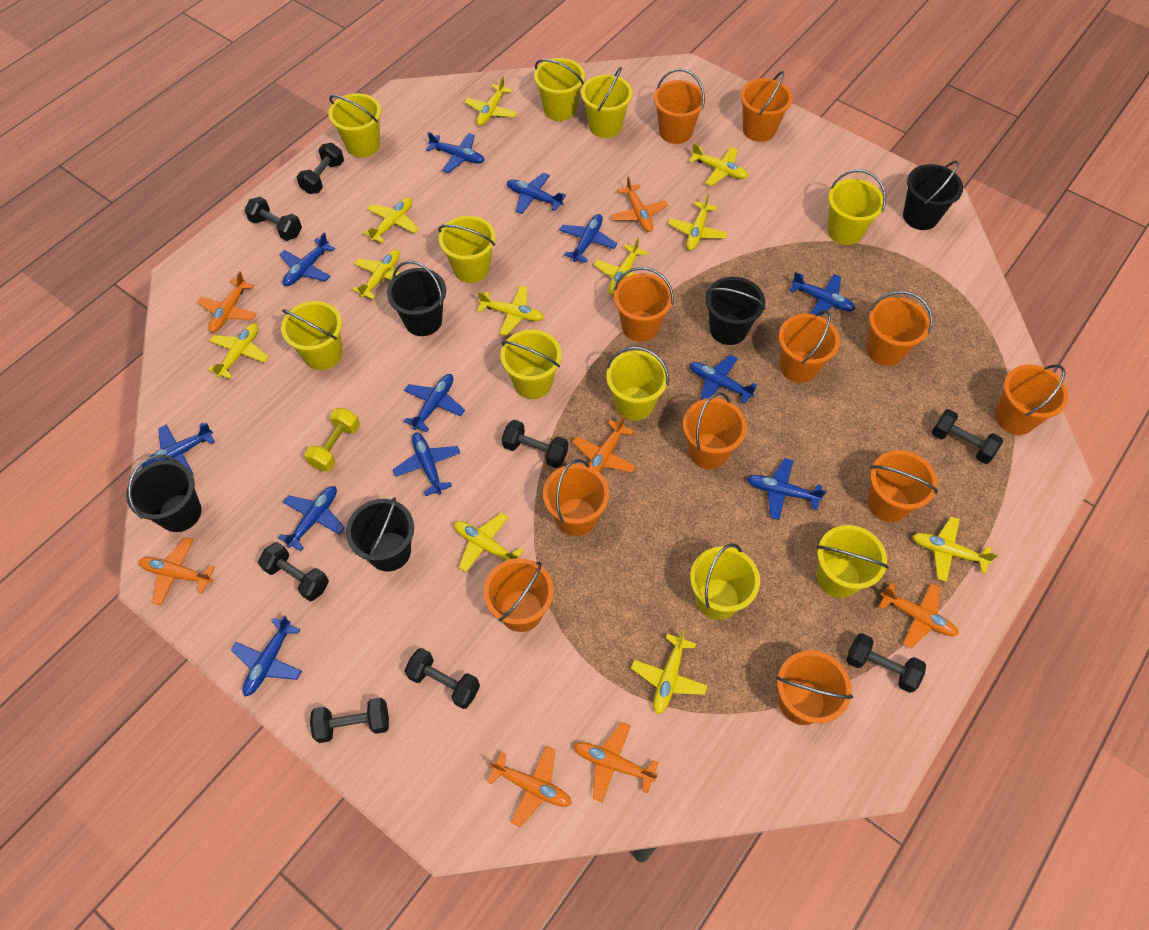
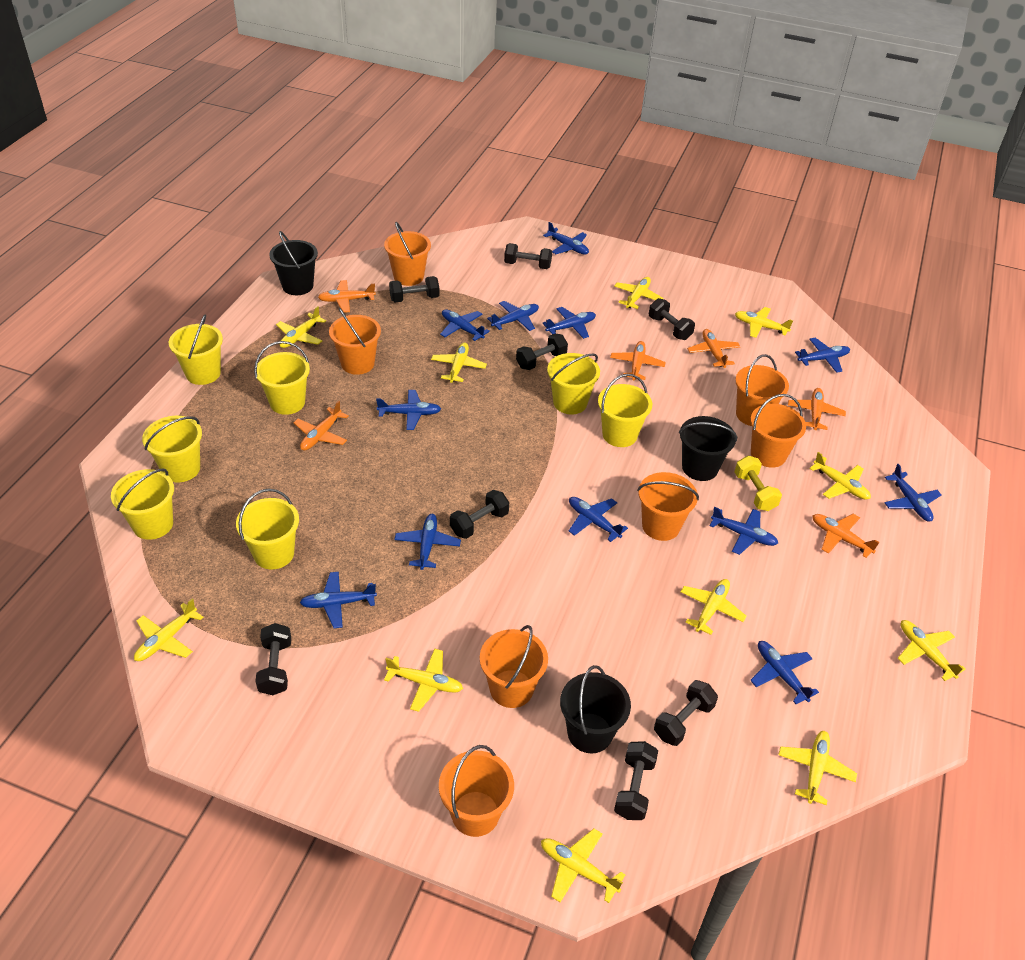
black bucket: [126,455,202,532] [346,497,414,571] [387,261,446,336] [705,277,765,345] [903,161,963,230] = 5 -> [269,231,318,295] [560,665,631,753] [679,416,737,481] = 3
orange bucket: [483,558,554,632] [543,459,609,536] [614,267,674,342] [654,69,706,144] [683,392,747,469] [740,71,793,142] [776,650,853,725] [779,310,840,383] [866,291,933,366] [867,450,938,522] [995,364,1069,435] = 11 -> [329,308,381,375] [384,222,431,286] [439,745,514,837] [480,625,548,708] [637,472,699,541] [735,354,789,426] [751,394,806,468] = 7
orange plane: [138,537,215,605] [197,271,257,333] [487,746,572,827] [572,416,636,473] [574,722,659,802] [611,176,668,232] [879,583,959,649] = 7 -> [294,401,349,451] [318,280,376,313] [610,341,666,381] [687,329,740,368] [788,388,846,430] [812,514,880,558] = 6
yellow bucket: [281,301,342,370] [328,93,381,157] [438,216,496,283] [500,329,562,399] [534,58,585,121] [581,67,632,138] [606,346,669,421] [690,544,760,620] [817,525,889,598] [827,170,886,245] = 10 -> [111,469,174,540] [142,416,202,482] [169,315,223,385] [236,489,299,570] [254,341,310,415] [547,353,600,414] [598,374,652,447] = 7

